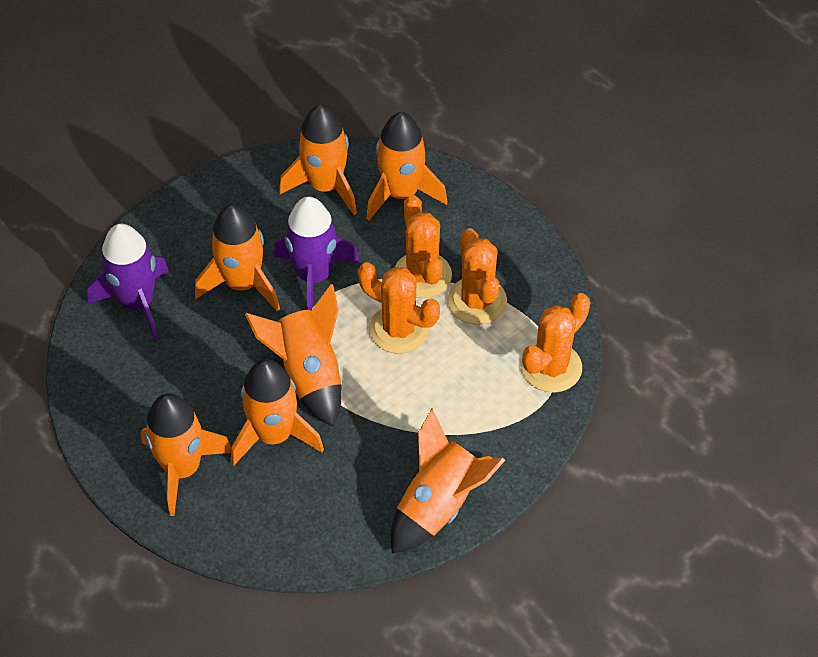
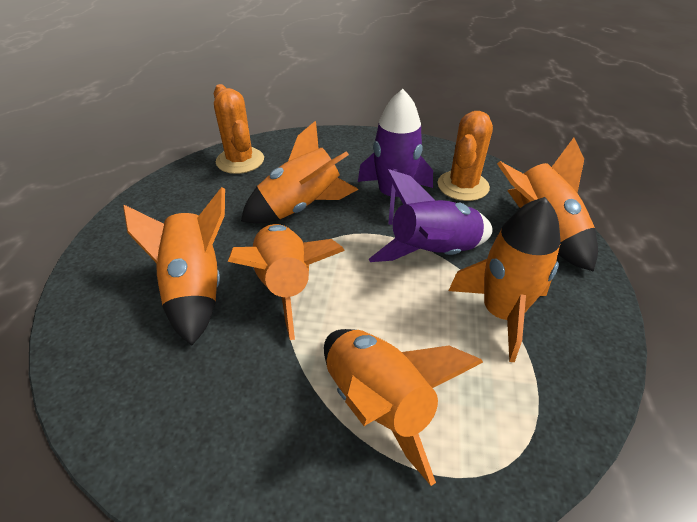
orange cactus: [358,262,440,354] [395,195,452,298] [447,228,507,325] [521,293,591,393] = 4 -> [214,84,264,174] [438,111,493,201] = 2
orange rocket: [141,393,231,516] [195,204,280,311] [231,359,324,466] [245,284,342,427] [279,105,357,215] [366,112,448,220] [391,409,505,553] = 7 -> [123,187,225,346] [228,224,345,340] [241,121,359,224] [324,329,483,486] [448,197,561,362] [497,138,598,272] = 6

